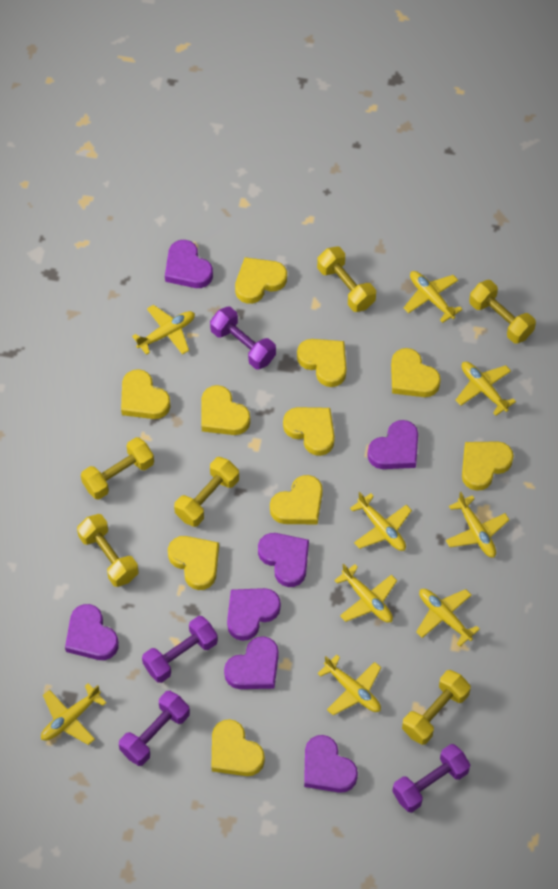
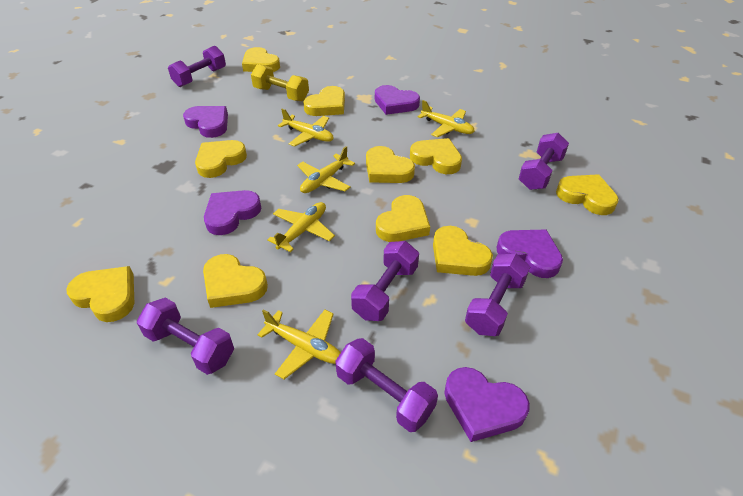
purple dumbbell: [119,691,190,766] [142,616,218,683] [210,307,276,370] [392,744,470,812] = 4 -> [137,298,234,375] [168,46,226,87] [335,338,438,432] [351,241,419,321] [465,254,530,336] [519,133,569,190] = 6
purple heart: [65,604,119,660] [165,240,213,288] [224,636,279,689] [227,588,281,641] [258,533,309,587] [304,735,358,793] [367,420,418,469] = 7 -> [183,106,228,138] [204,190,262,235] [375,85,420,115] [444,367,530,442] [497,230,563,278] = 5
yellow dumbbell: [77,514,139,587] [81,437,154,500] [174,457,239,527] [317,246,376,312] [402,670,471,745] [469,280,536,344] = 6 -> [251,64,309,101] = 1
yellow plane: [41,683,106,745] [132,305,195,355] [317,654,381,716] [334,564,397,623] [350,492,412,551] [404,271,463,323] [416,589,480,646] [446,492,509,558] [456,362,516,416] = 9 -> [257,309,341,379] [267,202,335,252] [278,109,334,147] [297,146,355,193] [418,100,475,137] = 5

